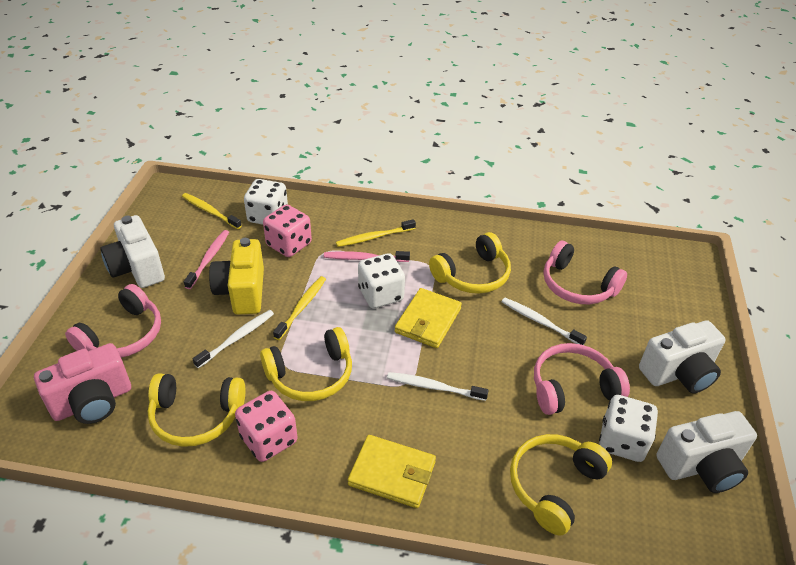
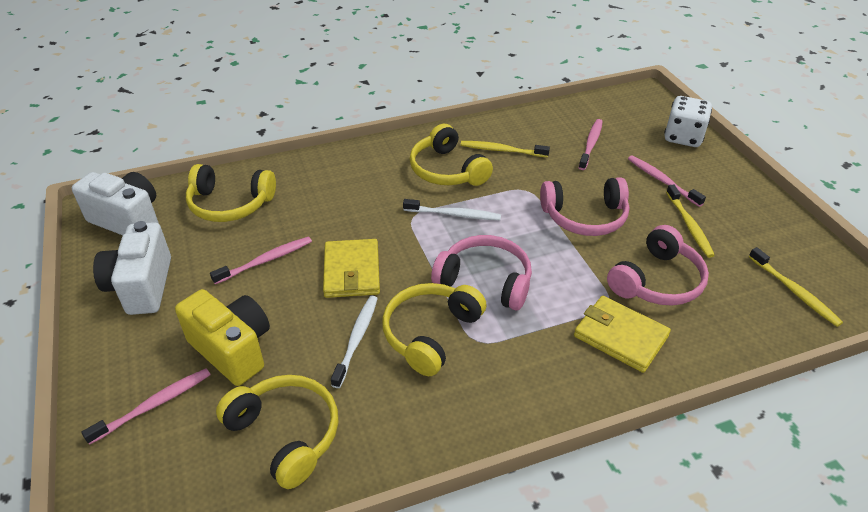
pink camera: [34,343,131,424] = 1 -> none = 0
pink dice: [235,391,298,462] [263,204,312,257] = 2 -> none = 0
pink toothbrush: [184,230,229,289] [324,251,410,262] = 2 -> [81,368,211,445] [210,237,312,284] [579,119,603,170] [628,156,706,207] = 4
white camera: [100,215,165,288] [639,320,726,393] [656,411,757,493] = 3 -> [72,172,159,235] [93,221,171,315] = 2
white dice: [244,179,288,225] [358,253,405,308] [599,395,658,462] = 3 -> [664,96,712,147] = 1
white toothbrush: [193,310,274,368] [387,372,489,401] [501,298,587,345] = 3 -> [331,296,378,388] [403,199,501,220] = 2

